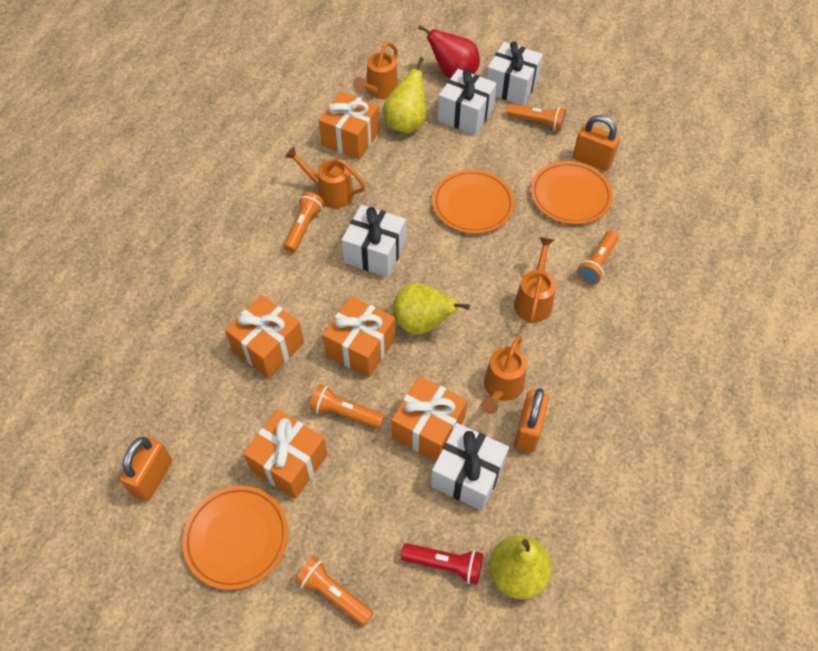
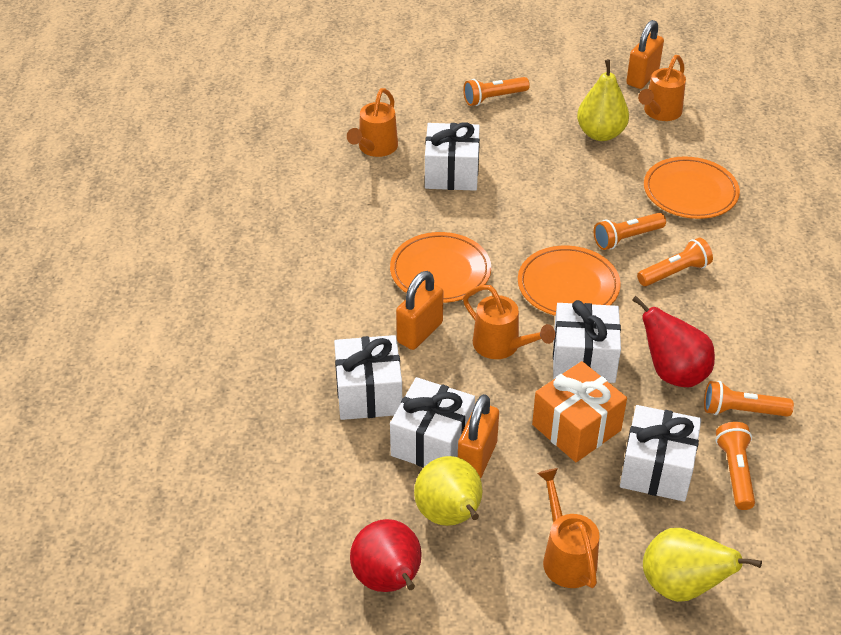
orange gift: [225,295,304,378] [243,410,328,499] [319,92,380,160] [323,296,395,377] [392,376,467,461] = 5 -> [532,361,627,462] = 1
red flashlight: [401,543,483,584] = 1 -> none = 0
red pear: [418,25,480,79] = 1 -> [350,519,421,592] [632,296,715,387] = 2
white gift: [342,205,406,277] [431,423,509,511] [438,69,497,135] [487,41,543,106] = 4 -> [334,335,402,420] [390,377,475,467] [425,122,480,191] [553,300,621,383] [620,405,701,502] = 5

